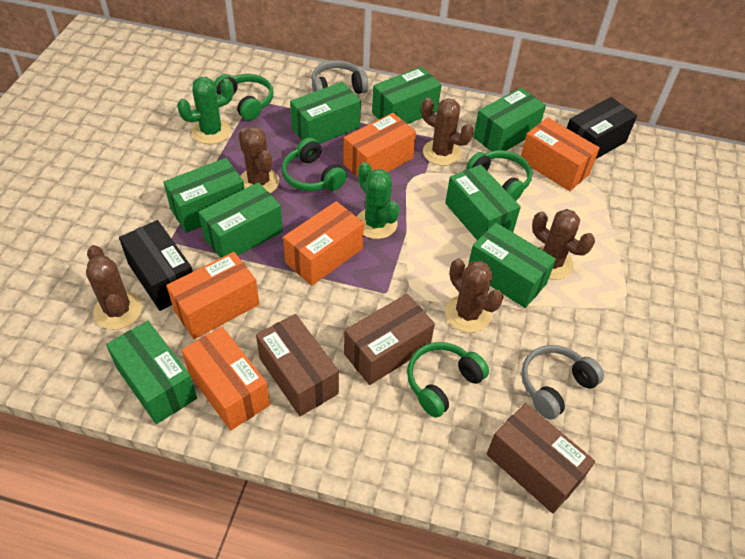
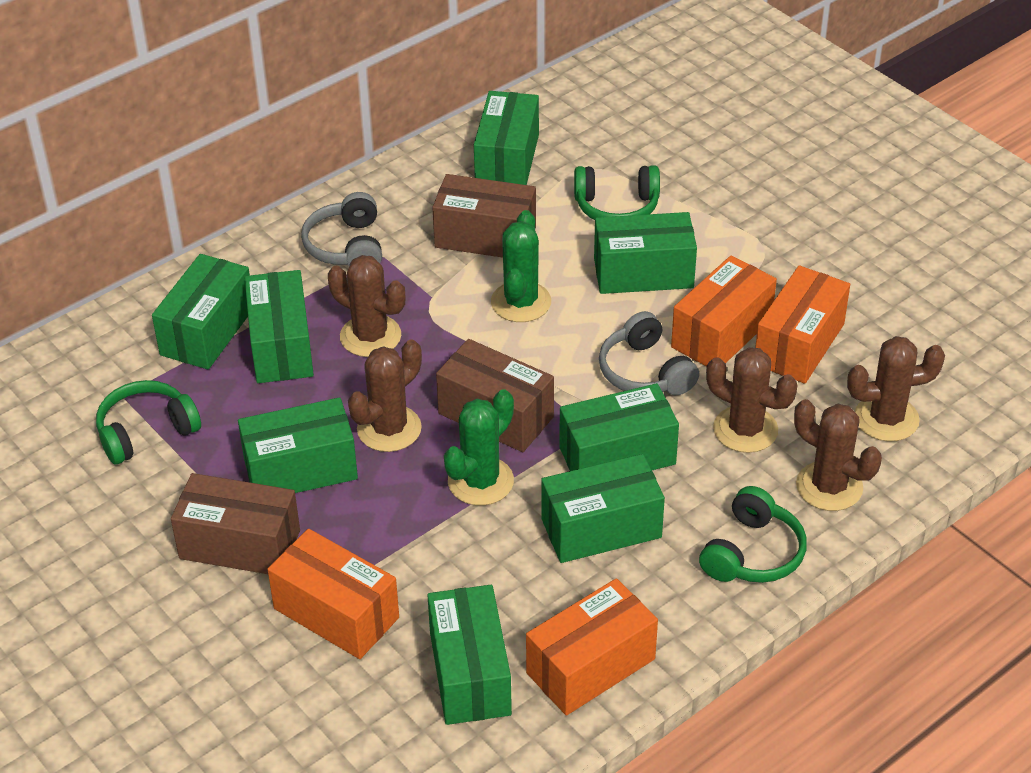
black box: [119,220,193,311] [567,97,637,160] = 2 -> none = 0
green headphones: [214,74,273,121] [282,138,347,191] [407,342,489,418] [466,150,532,201] = 4 -> [96,380,201,464] [574,165,660,220] [699,486,807,583] = 3
orange box: [166,252,259,339] [181,327,270,431] [283,201,364,286] [343,113,416,177] [521,117,600,191] = 5 -> [268,529,399,659] [526,578,658,716] [671,256,777,366] [755,265,850,384] = 4

